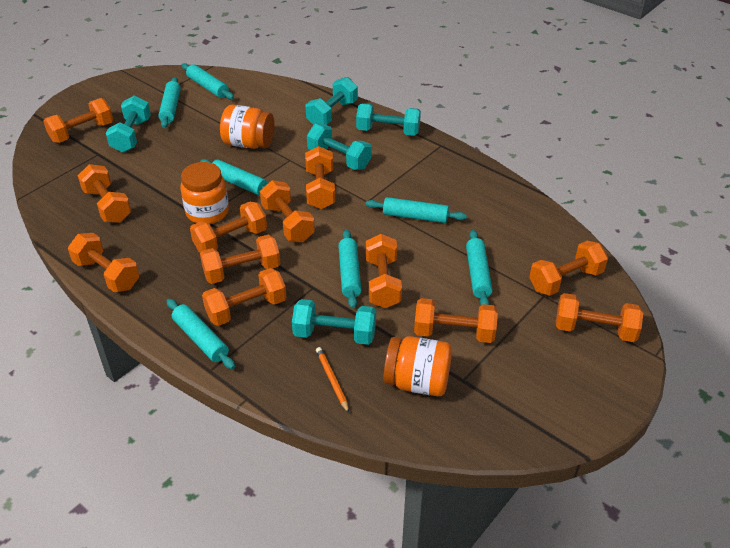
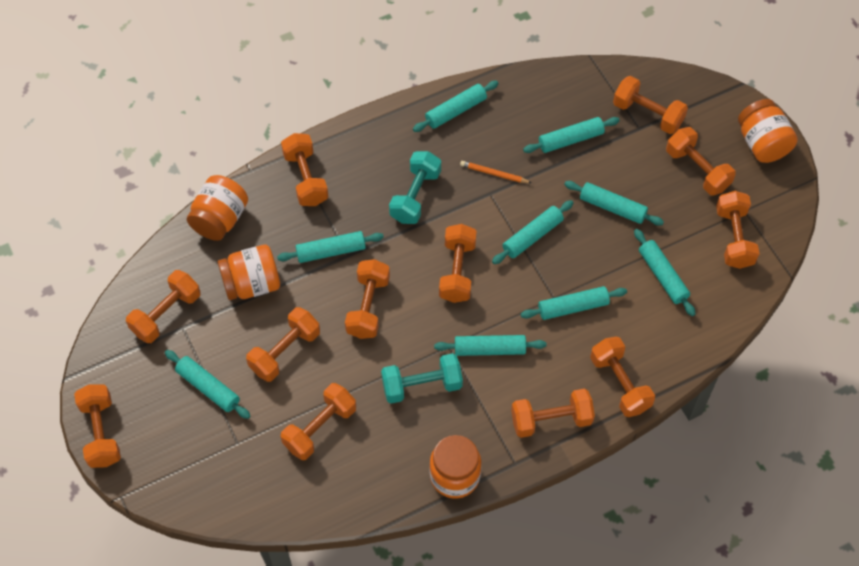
orange jar: [180,162,229,224] [220,105,275,149] [384,336,452,396] = 3 -> [187,175,248,241] [218,245,280,300] [429,435,481,499] [738,99,798,163] = 4
turquoise dumbbell: [106,95,151,153] [292,299,376,345] [306,77,358,125] [307,124,372,170] [356,103,421,136] = 5 -> [381,353,463,404] [389,151,441,224] = 2
turquoise rolling pin: [158,77,181,128] [167,299,235,369] [182,63,234,99] [200,159,267,195] [338,230,361,308] [366,197,467,223] [466,230,492,305] = 7 -> [165,350,250,419] [277,231,384,263] [413,81,499,132] [434,335,547,356] [492,200,574,264] [521,286,627,320] [523,117,620,153] [564,181,664,225] [634,229,696,316] = 9

